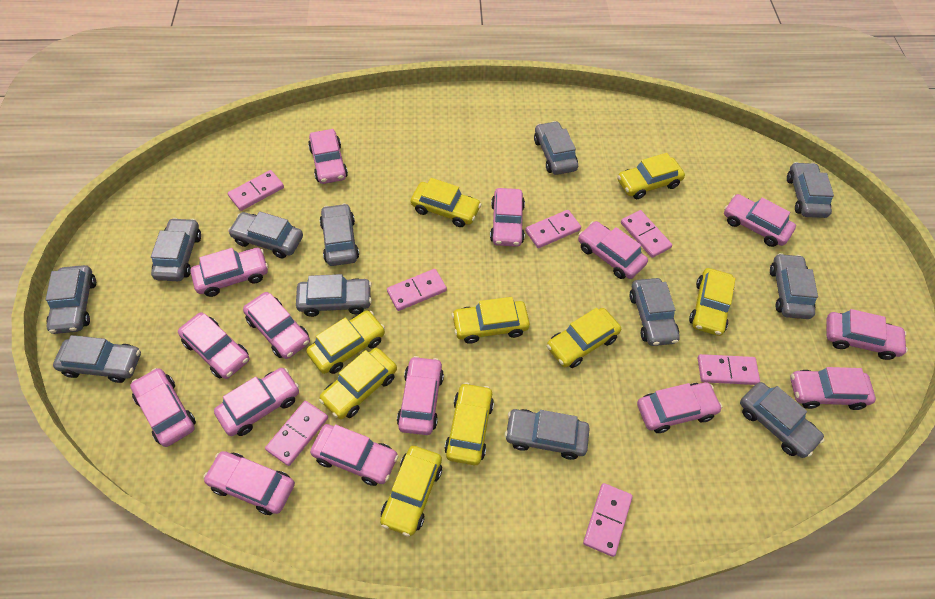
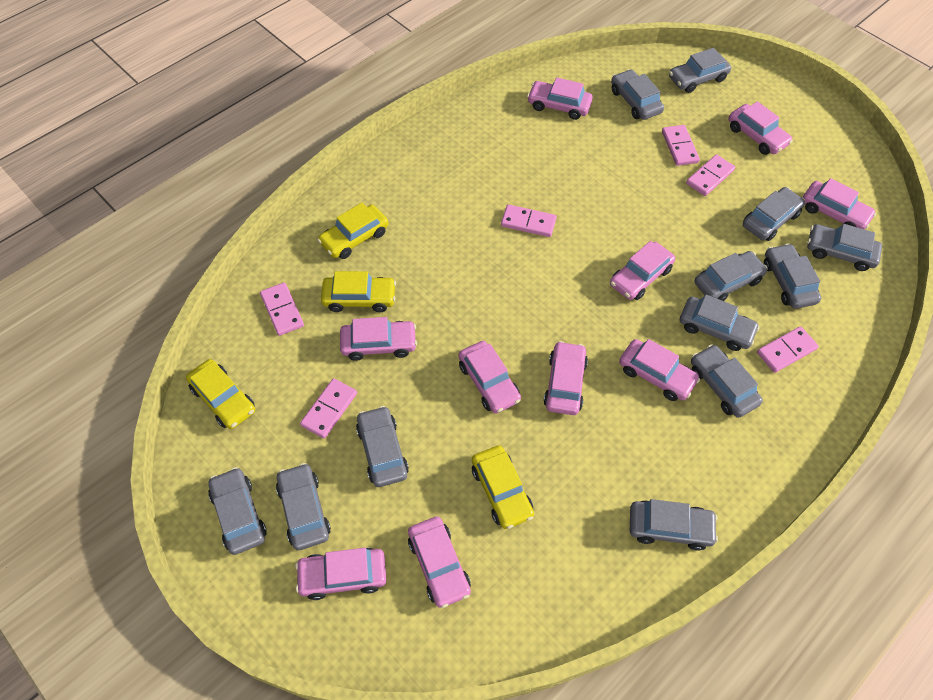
pink car: [130,368,196,447] [178,312,249,379] [190,248,268,297] [203,451,295,515] [214,368,299,436] [243,292,310,359] [308,129,348,184] [310,424,399,486] [397,356,444,435] [490,188,525,247] [578,221,648,279] [637,382,722,433] [724,194,796,247] [790,367,876,410] [826,309,908,360] = 15 -> [295,548,386,600] [340,317,417,361] [408,516,471,608] [458,341,521,414] [527,77,593,120] [544,341,588,415] [610,241,675,300] [619,339,700,401] [729,101,793,155] [803,178,876,230] = 10
pink domino: [228,170,284,211] [265,401,328,466] [387,269,447,311] [525,210,581,248] [583,483,633,557] [621,210,672,258] [698,354,760,385] = 7 -> [260,282,304,336] [300,378,357,439] [501,204,557,237] [662,125,700,166] [686,154,735,196] [757,326,819,373] = 6
yellow car: [306,310,385,374] [319,348,397,419] [380,446,442,537] [411,178,481,227] [444,382,494,465] [452,297,530,344] [547,308,621,368] [617,153,685,199] [689,268,736,336] = 9 -> [186,359,255,429] [318,202,389,259] [321,271,396,312] [472,445,534,529] = 4

